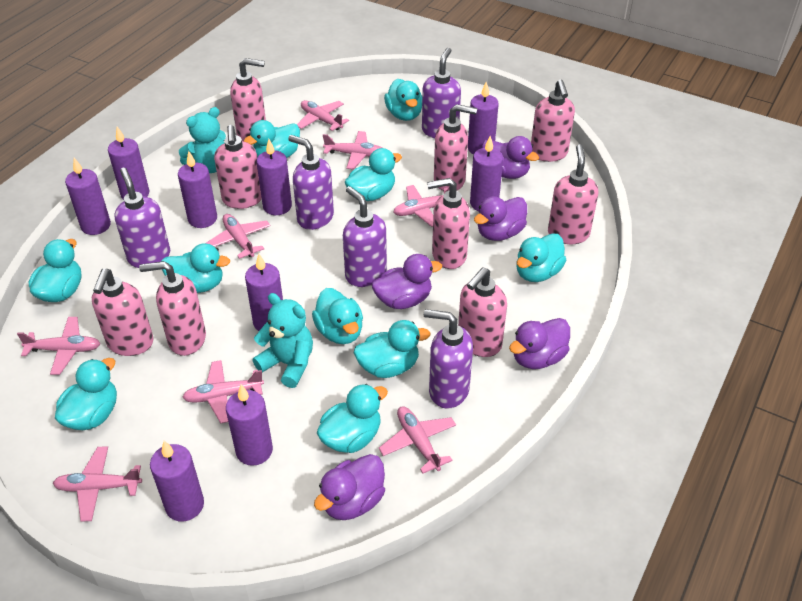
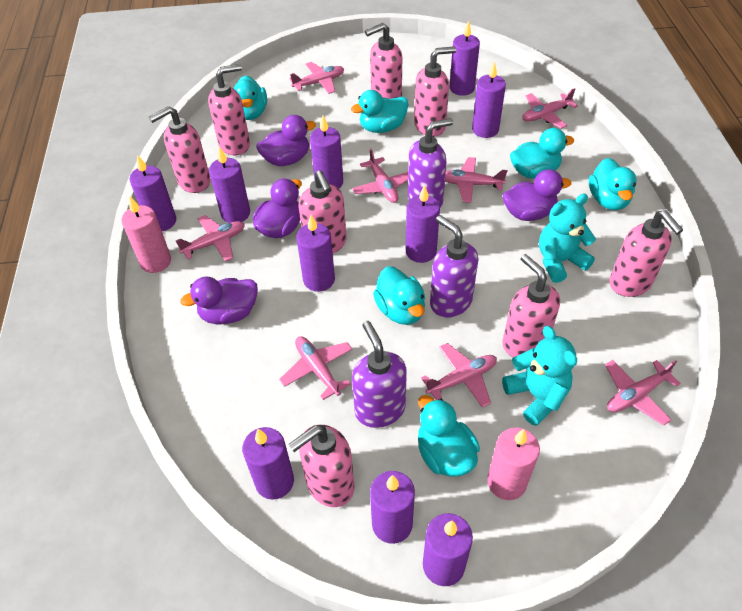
pink candle: none = 0 -> [122,197,171,273] [487,427,540,500] = 2
pink soap dispenser: [92,269,153,356] [139,261,206,356] [214,125,262,209] [230,58,266,141] [427,178,470,269] [434,104,477,191] [458,267,507,357] [531,79,575,162] [548,144,598,244] = 9 -> [149,106,210,193] [208,64,250,155] [289,425,355,507] [298,170,346,253] [365,23,402,99] [414,46,456,137] [503,254,560,358] [609,210,683,297] = 8
purple candle: [65,158,111,235] [108,127,149,200] [150,441,204,522] [178,151,217,228] [226,385,273,466] [245,254,283,331] [256,139,292,215] [468,82,499,154] [470,136,503,211] = 9 -> [129,155,176,231] [209,147,250,223] [242,427,294,500] [297,215,335,292] [310,116,343,189] [370,471,415,544] [406,185,440,263] [423,513,473,586] [449,20,480,96] [472,61,506,138] = 10
purple duck: [314,454,385,520] [372,254,442,309] [474,196,527,241] [482,136,539,179] [509,318,570,369] = 5 -> [180,277,258,324] [253,179,302,238] [256,115,316,166] [503,169,571,221] = 4
purple soap dispenser: [115,168,170,268] [288,135,334,230] [343,186,387,287] [422,48,461,139] [424,309,473,409] = 5 -> [352,321,407,428] [408,118,453,207] [430,215,478,318] = 3
turquoise duck: [29,239,81,302] [55,358,117,430] [161,243,230,293] [244,120,300,158] [312,288,363,344] [317,384,388,453] [345,148,402,201] [354,320,431,378] [384,79,422,121] [516,233,566,282] = 10 -> [234,75,267,120] [351,90,409,133] [373,266,425,325] [418,395,480,477] [510,128,574,179] [589,158,637,210] = 6

